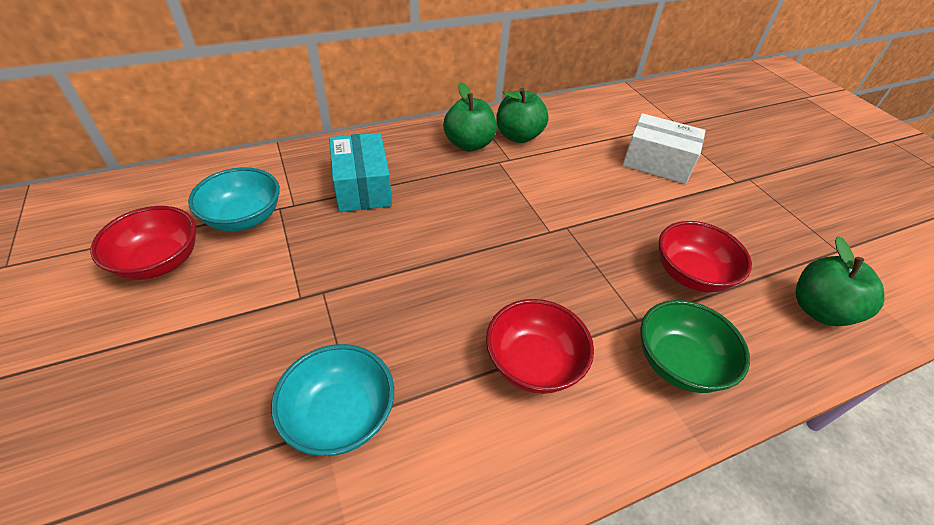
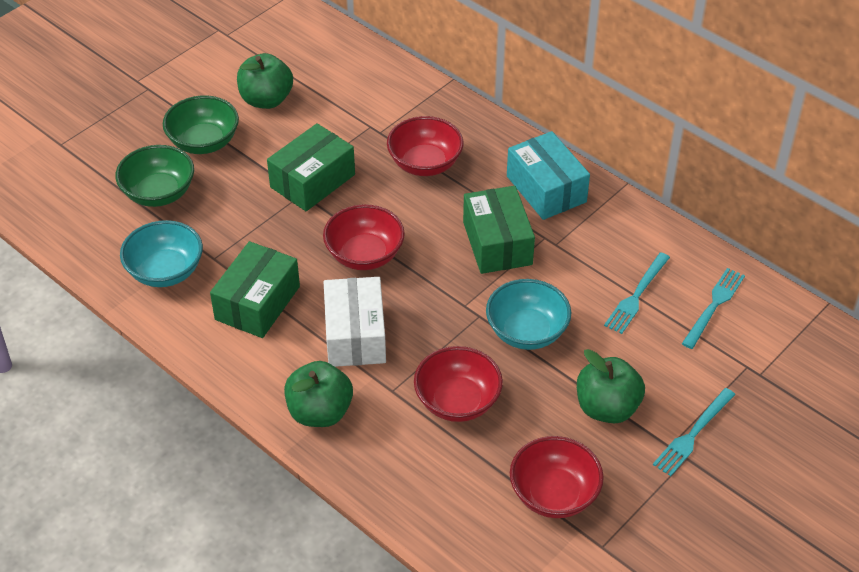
green bowl: [640,300,750,393] = 1 -> [115,145,194,207] [163,95,239,154] = 2
green box: none = 0 -> [210,241,300,338] [267,123,355,211] [463,186,535,274] = 3
red bowl: [90,206,196,280] [486,299,594,394] [659,221,752,293] = 3 -> [323,204,405,270] [387,116,463,176] [414,346,503,422] [510,436,604,518] = 4
turquoise fork: none = 0 -> [604,252,670,334] [653,388,735,476] [682,268,745,349] = 3

